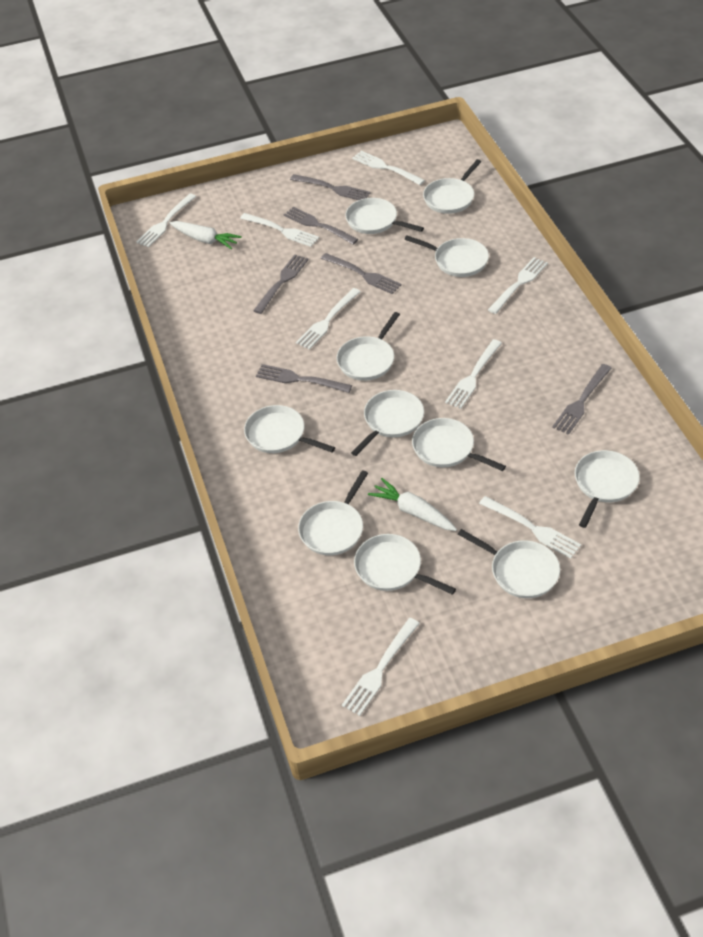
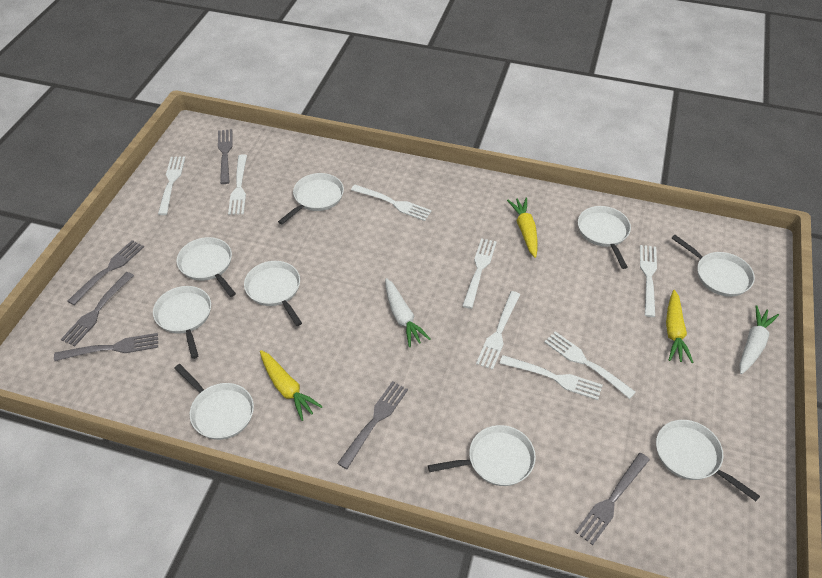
white pan: [244,405,335,453] [298,470,368,556] [337,312,400,381] [345,198,424,234] [351,390,424,456] [354,534,456,595] [405,235,489,277] [412,418,506,471] [423,159,481,214] [458,529,560,598] [575,450,640,528] = 11 -> [153,286,211,359] [174,364,254,440] [177,237,236,297] [244,261,302,326] [278,173,344,225] [428,425,536,486] [578,206,631,269] [656,420,760,501] [672,235,755,297] = 9
yellow carrot: none = 0 -> [260,350,323,421] [507,198,537,258] [666,290,694,363] = 3

